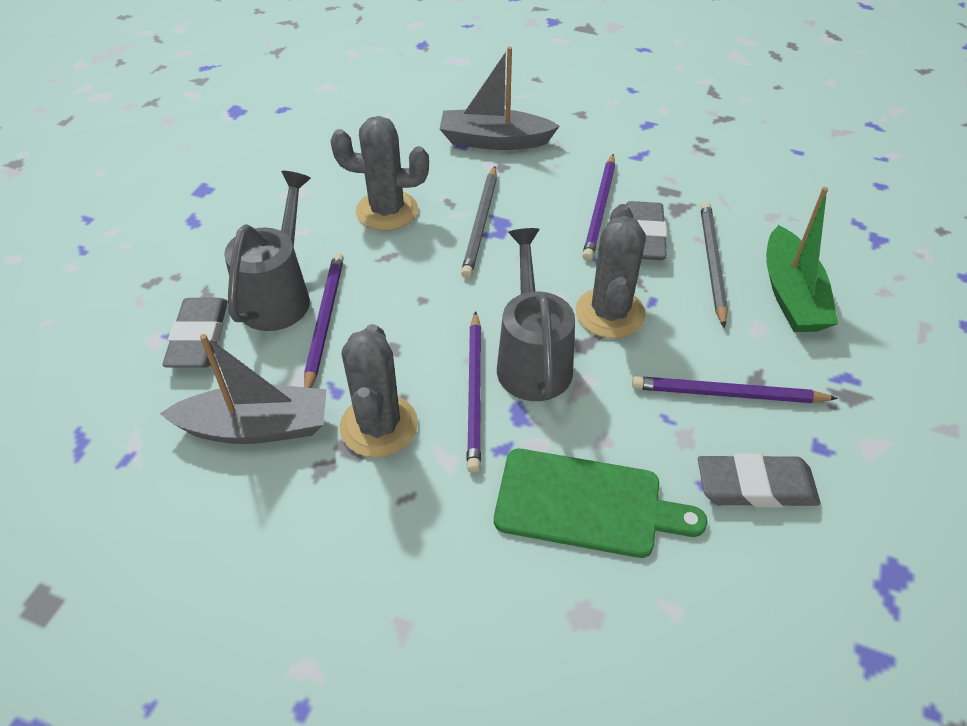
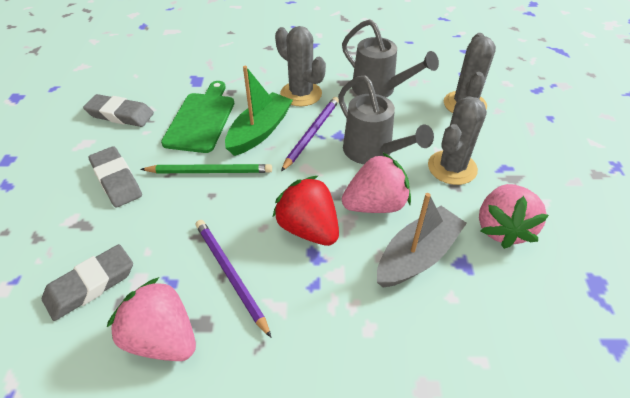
green pencil: none = 0 -> [140,164,272,173] = 1
grey boat: [160,334,327,444] [440,47,560,150] = 2 -> [377,193,467,287] = 1
grey pencil: [461,166,497,278] [700,202,728,328] = 2 -> none = 0
pink strawberry: none = 0 -> [107,277,196,361] [342,152,411,213] [479,184,549,249] = 3
purple pencil: [304,253,344,388] [466,311,482,473] [582,154,615,261] [632,376,838,403] = 4 -> [196,220,271,337] [281,97,339,172] = 2
red strawberry: none = 0 -> [273,176,339,246] = 1

